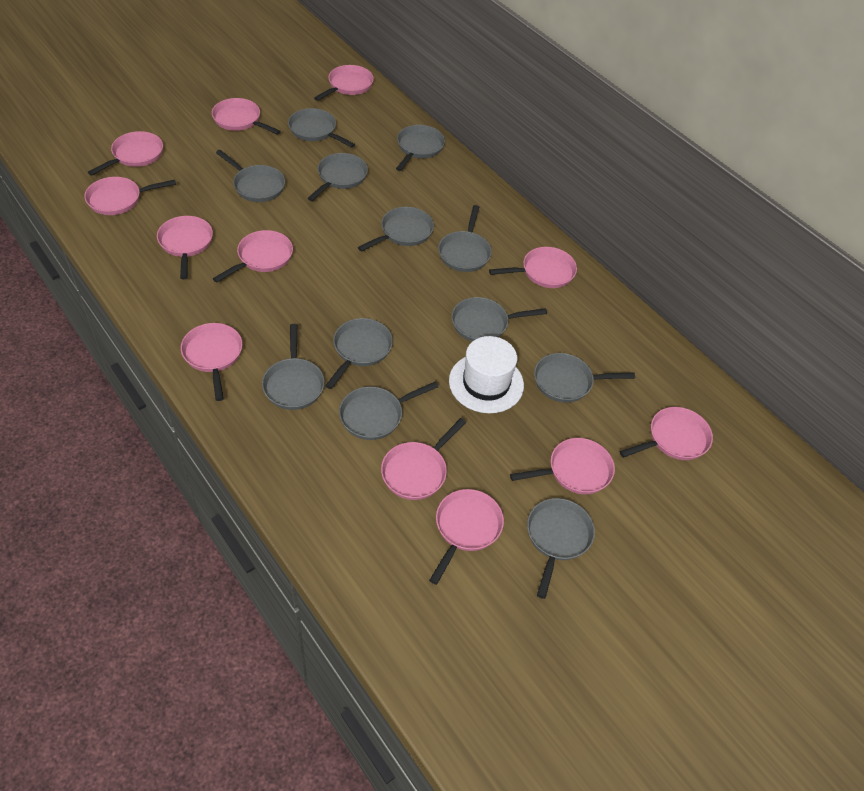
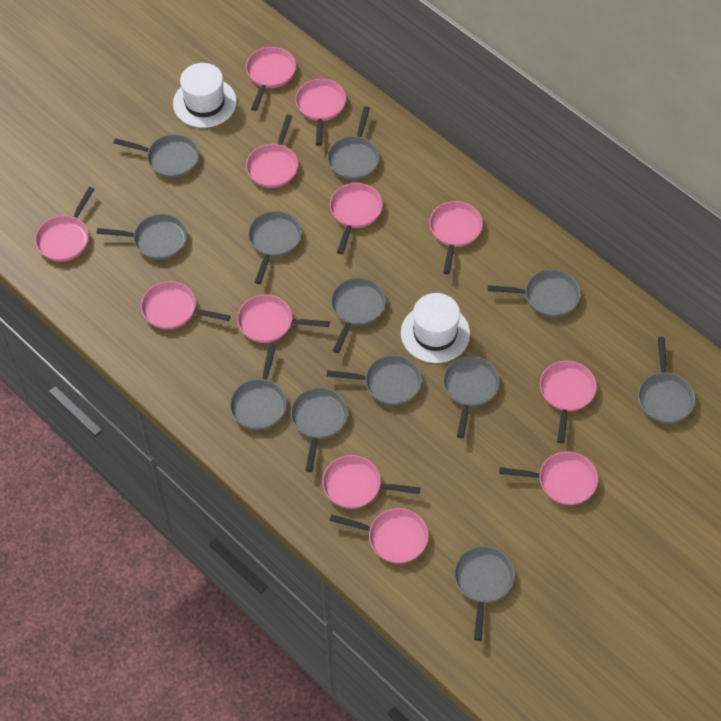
white hat: [449,336,524,413] = 1 -> [173,63,237,128] [401,293,470,363] = 2

